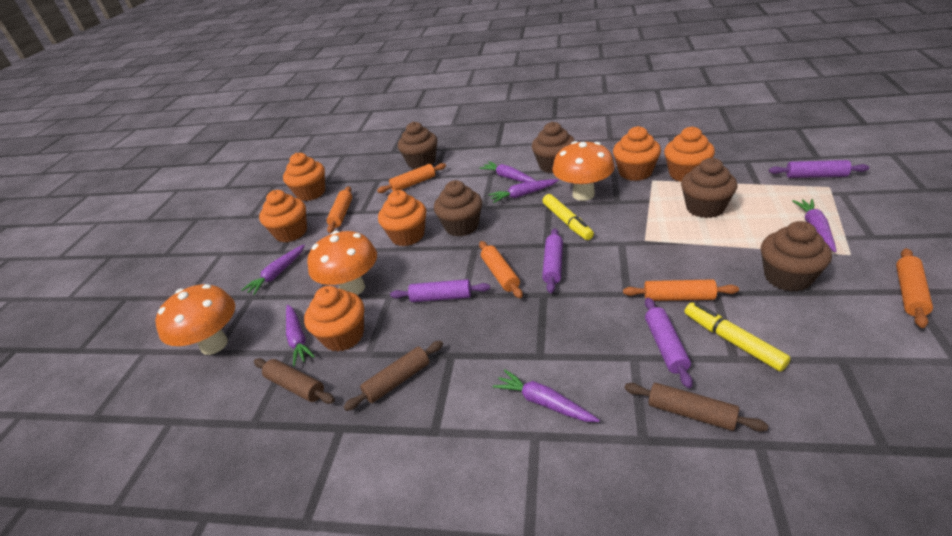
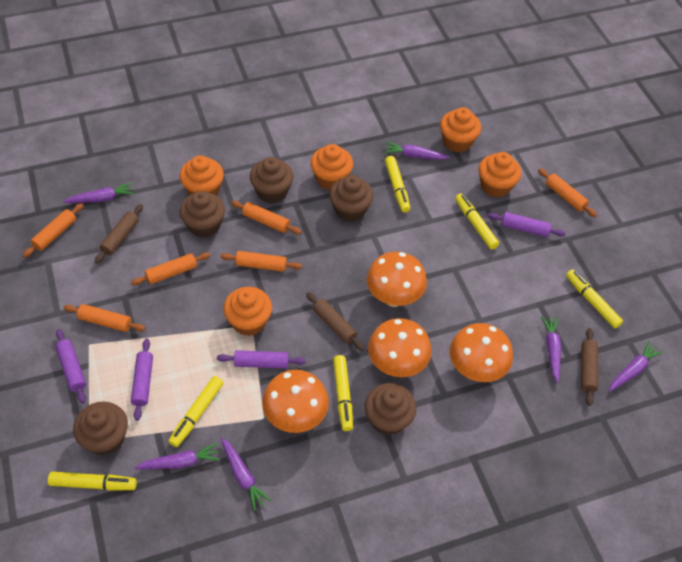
orange cupcake: [259,190,307,242] [283,153,325,201] [304,286,364,352] [378,190,426,246] [613,126,661,181] [664,126,715,182] = 6 -> [180,156,224,195] [223,287,272,336] [310,144,353,190] [440,107,481,153] [479,152,521,198] = 5
orange mushroom: [155,284,235,355] [307,231,377,295] [552,141,615,201] = 3 -> [262,370,329,433] [367,252,427,307] [368,318,432,377] [450,323,513,382] = 4
orange rolling pin: [327,186,352,233] [377,163,446,193] [479,241,523,298] [623,279,739,301] [896,248,933,328] = 5 -> [22,203,84,258] [63,304,145,332] [131,252,210,285] [220,251,302,272] [231,201,302,234] [538,169,597,217] = 6
yellow marker: [543,194,594,240] [684,302,791,372] = 2 -> [48,472,137,491] [168,376,223,447] [333,355,353,431] [385,156,410,212] [455,193,499,249] [566,269,623,328] = 6

